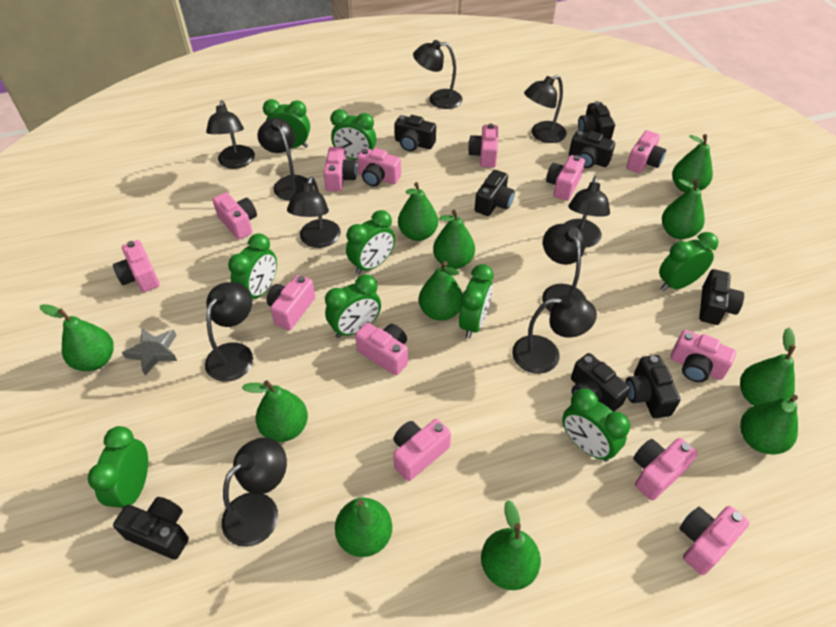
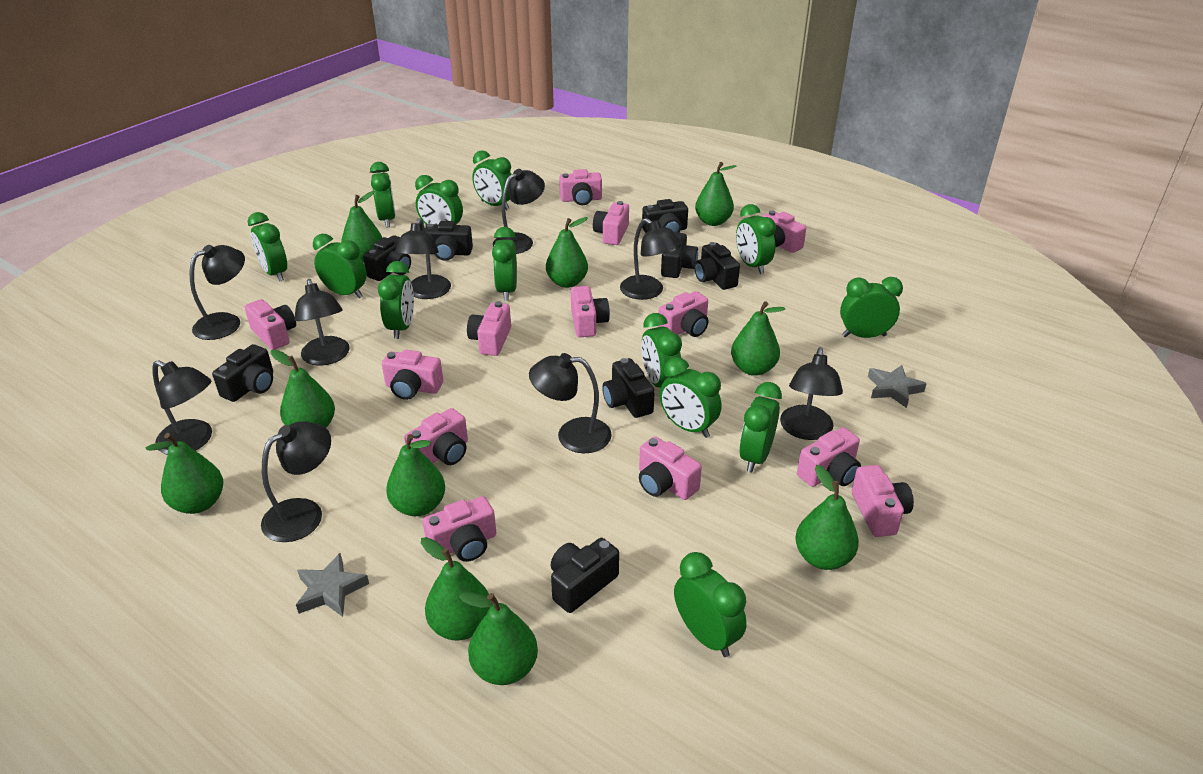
black lamp: [205,282,253,382] [206,100,255,169] [222,437,287,547] [257,118,308,201] [287,177,341,248] [413,40,463,109] [512,294,597,374] [524,75,567,143] [542,223,586,312] [565,176,610,248] = 10 -> [152,360,212,455] [190,245,245,340] [261,421,331,542] [294,279,350,365] [395,218,451,299] [493,169,545,254] [529,353,612,453] [620,218,682,300] [780,347,843,440] = 9
green clock: [88,426,148,510] [228,233,277,299] [263,99,310,148] [325,274,381,338] [331,109,376,160] [346,210,395,274] [459,264,494,339] [562,388,630,462] [659,232,718,291] = 9 -> [248,212,287,281] [313,234,367,299] [370,162,395,227] [378,261,414,339] [415,175,463,226] [472,150,512,210] [492,227,517,301] [641,313,682,388] [660,357,722,438] [674,552,747,657] [736,204,776,274] [739,382,782,473] [840,277,903,338] = 13
green pear: [40,304,114,371] [242,380,308,442] [335,498,392,557] [398,182,438,241] [419,261,462,321] [433,210,475,269] [481,500,541,590] [662,179,705,239] [672,134,713,193] [740,327,796,406] [740,395,798,455] = 11 -> [146,433,223,514] [271,350,335,427] [341,191,382,263] [386,434,445,516] [421,537,489,641] [459,592,538,685] [546,217,588,288] [695,162,737,226] [731,301,785,376] [795,465,859,570] = 10
grey star: [122,328,177,376] = 1 -> [296,553,369,617] [868,365,927,408] = 2

